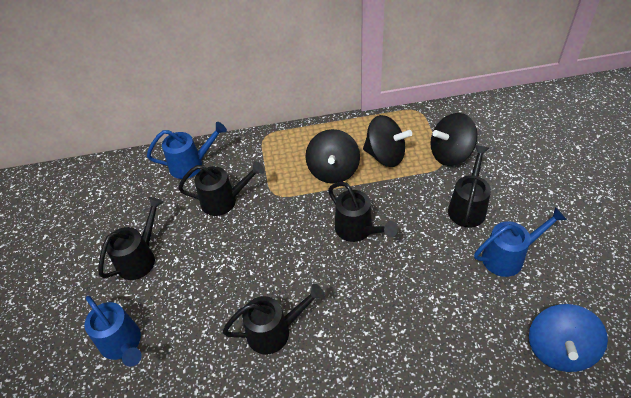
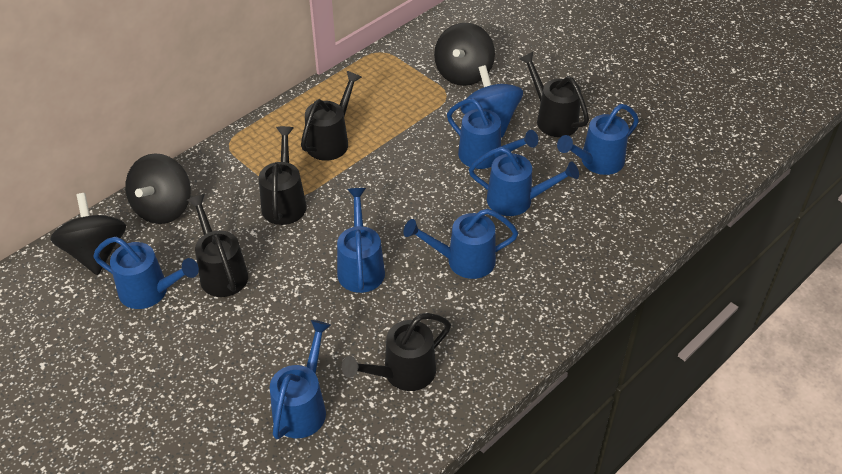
blue watering can: [84,296,142,367] [147,122,227,179] [474,207,567,277] = 3 -> [93,237,199,309] [270,320,331,439] [337,188,385,293] [403,209,518,279] [447,98,538,169] [469,147,579,216] [557,104,639,175] = 7

